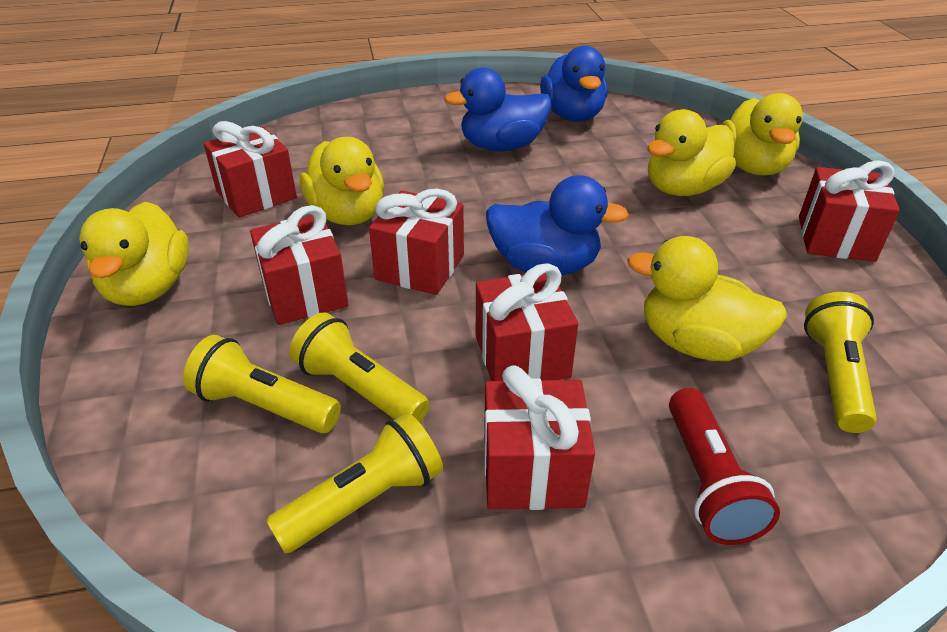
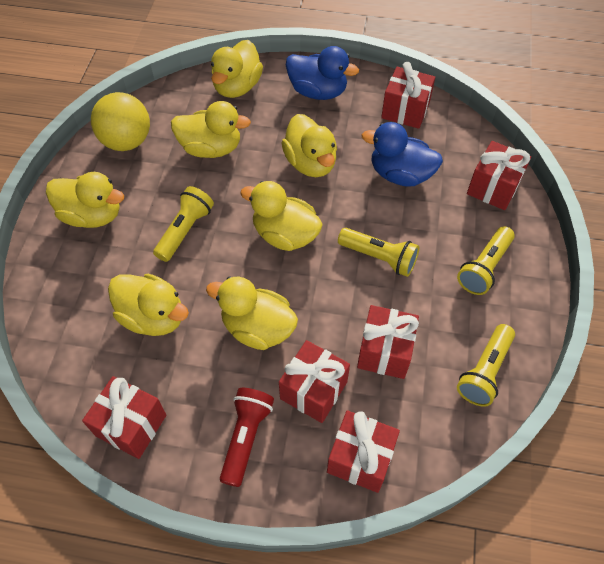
blue duck: [444,67,552,151] [486,175,629,275] [540,46,608,122] = 3 -> [286,46,359,100] [361,122,443,187] = 2
yellow ball: none = 0 -> [91,92,150,151] = 1
yellow duck: [79,202,189,306] [300,137,384,225] [627,236,787,361] [647,109,736,196] [722,93,803,175] = 5 -> [46,172,124,228] [108,274,189,336] [171,101,251,158] [206,277,298,350] [211,40,263,98] [240,181,323,251] [281,114,337,177] = 7

